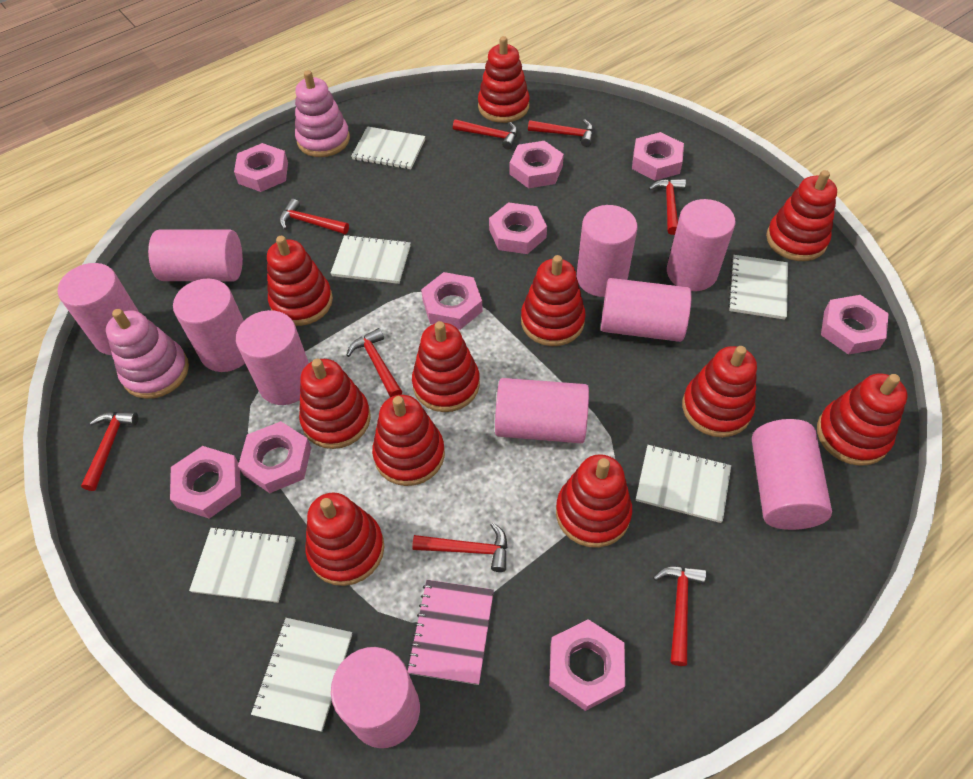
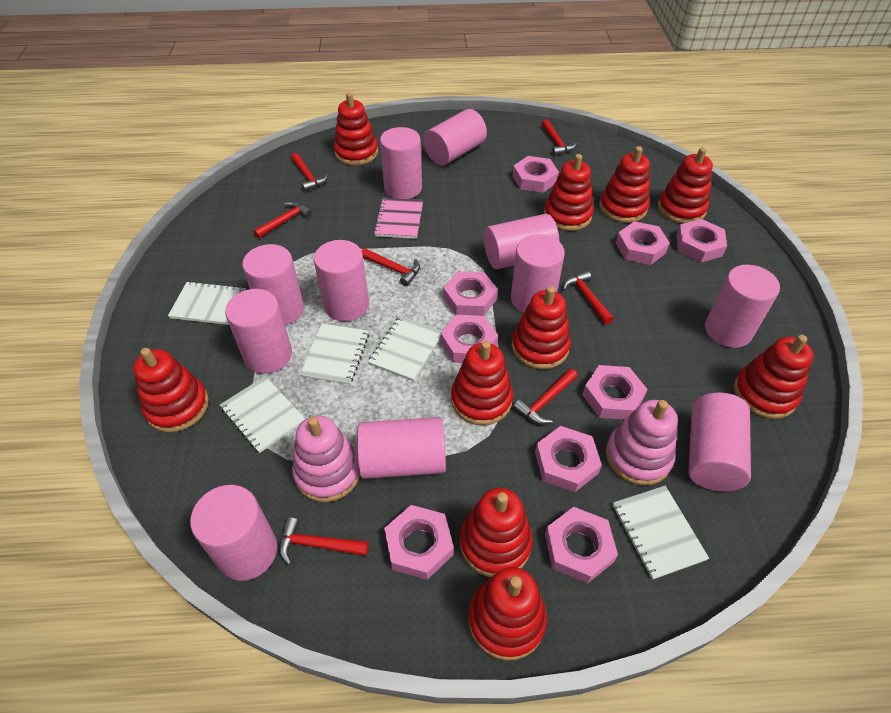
pink cylinder: [58,263,139,355] [148,230,243,281] [173,279,245,372] [236,310,309,405] [331,647,420,748] [495,378,589,443] [577,205,638,297] [601,278,692,342] [667,199,736,291] [752,419,832,530] = 10 -> [190,485,277,581] [225,289,292,374] [242,244,304,325] [314,240,369,321] [357,417,446,479] [380,127,422,199] [424,109,487,165] [484,214,559,269] [511,234,565,313] [688,392,751,492] [705,265,780,348] = 11
red hammer: [81,412,138,491] [279,199,349,234] [346,328,402,397] [412,523,508,572] [453,119,518,150] [528,119,594,147] [649,179,686,235] [653,566,706,666] = 8 -> [253,201,312,238] [279,517,369,565] [291,153,328,192] [361,248,420,286] [513,368,578,424] [541,119,577,156] [562,271,614,325] = 7
red stacking toy: [267,236,333,326] [299,359,371,449] [305,493,384,586] [372,395,445,486] [412,321,480,412] [478,36,530,123] [521,255,586,346] [556,454,632,548] [682,346,757,437] [766,170,837,261] [817,373,908,466] = 11 -> [133,348,209,432] [334,93,378,166] [451,341,513,425] [460,488,533,577] [468,567,547,661] [512,286,571,369] [544,154,593,231] [600,146,650,223] [658,147,713,224] [734,335,814,419] = 10
white notebook: [189,527,296,603] [251,618,352,732] [330,235,411,284] [351,127,425,169] [636,445,731,523] [728,255,788,320] = 6 -> [168,281,246,325] [220,376,305,453] [300,323,369,385] [368,316,441,381] [612,486,709,580] = 5

